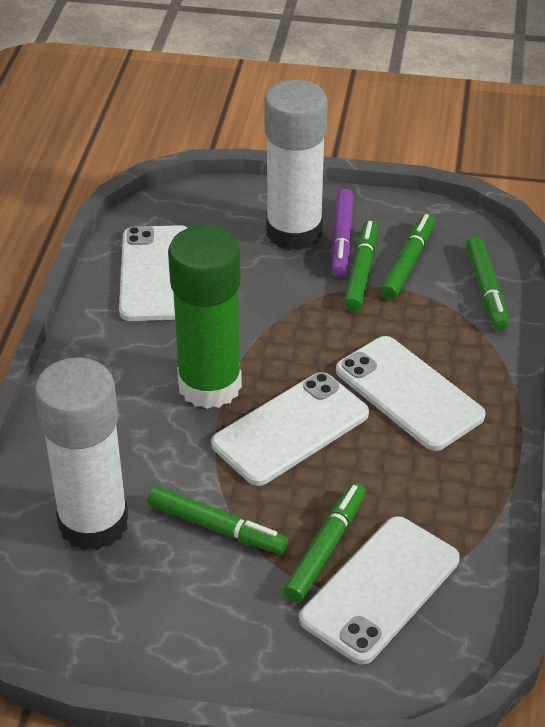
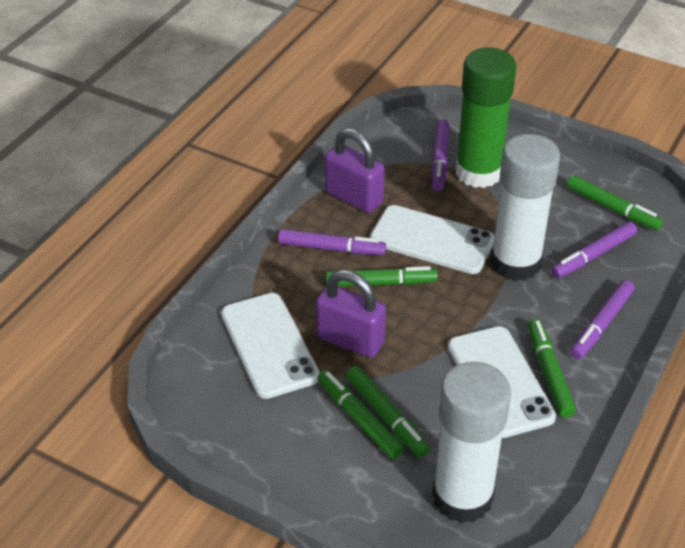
purple marker: [331,189,354,277] = 1 -> [278,229,386,255] [431,119,450,191] [551,222,637,278] [570,280,635,359] = 4
purple padlock: none = 0 -> [316,270,386,358] [325,128,385,213] = 2
white phone: [119,225,188,321] [211,372,369,486] [299,516,460,664] [336,336,486,451] = 4 -> [221,293,320,399] [370,205,495,274] [448,326,556,438] = 3

